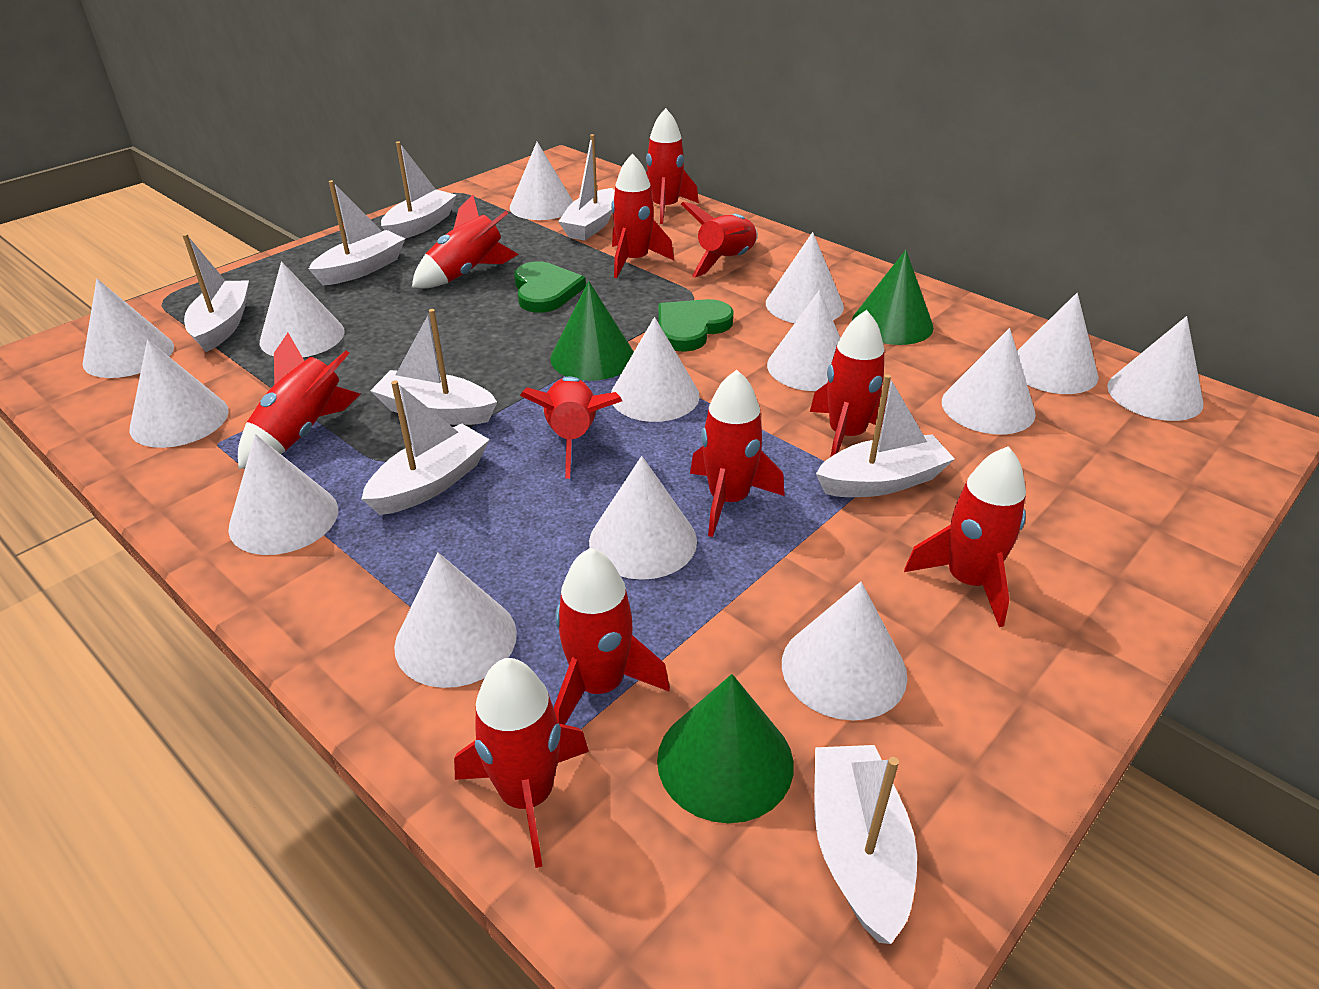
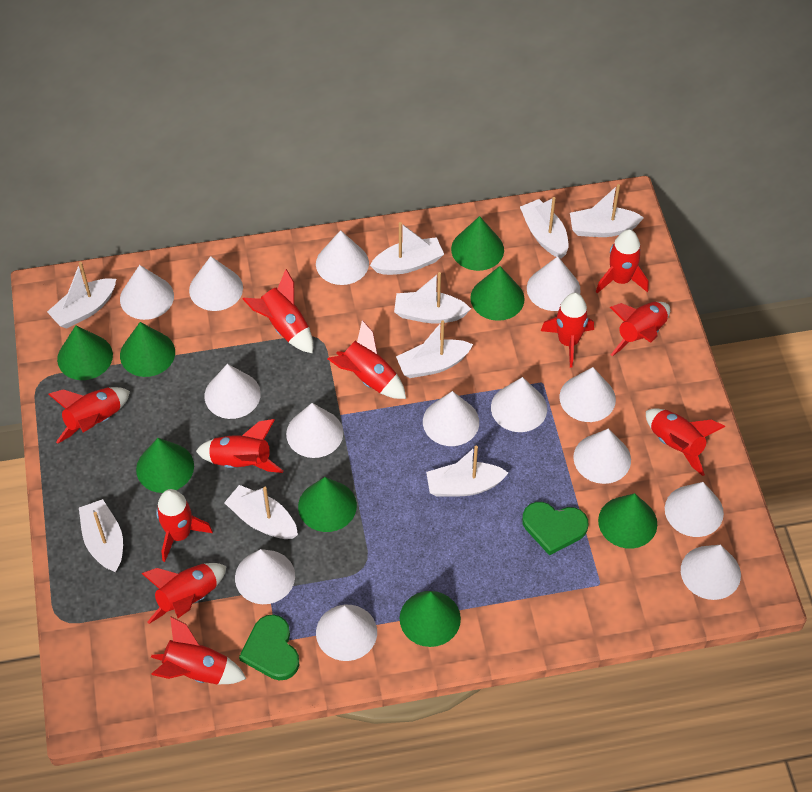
green cone: [550,281,634,381] [657,674,794,823] [852,250,934,345] = 3 -> [57,325,113,380] [120,322,175,377] [136,438,194,493] [298,477,357,532] [400,591,461,647] [451,216,504,271] [470,266,525,321] [598,493,657,549] = 8
white boat: [182,234,249,352] [309,180,405,285] [362,380,490,515] [370,309,497,425] [381,141,457,239] [558,134,615,241] [814,745,917,944] [816,374,955,497] = 8 -> [47,262,116,329] [79,499,123,573] [224,485,298,539] [370,222,444,275] [394,272,471,323] [396,320,473,378] [426,446,509,496] [520,197,568,259] [570,184,644,237] = 9

